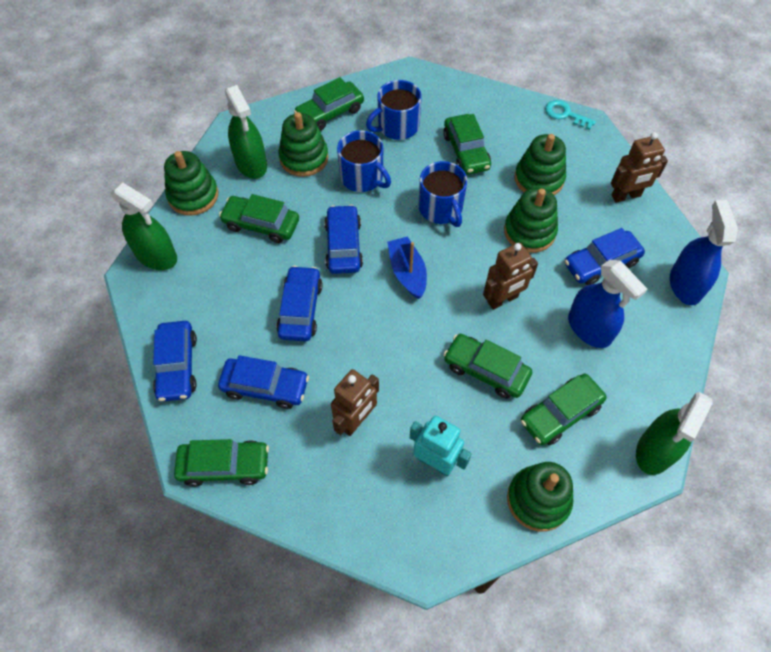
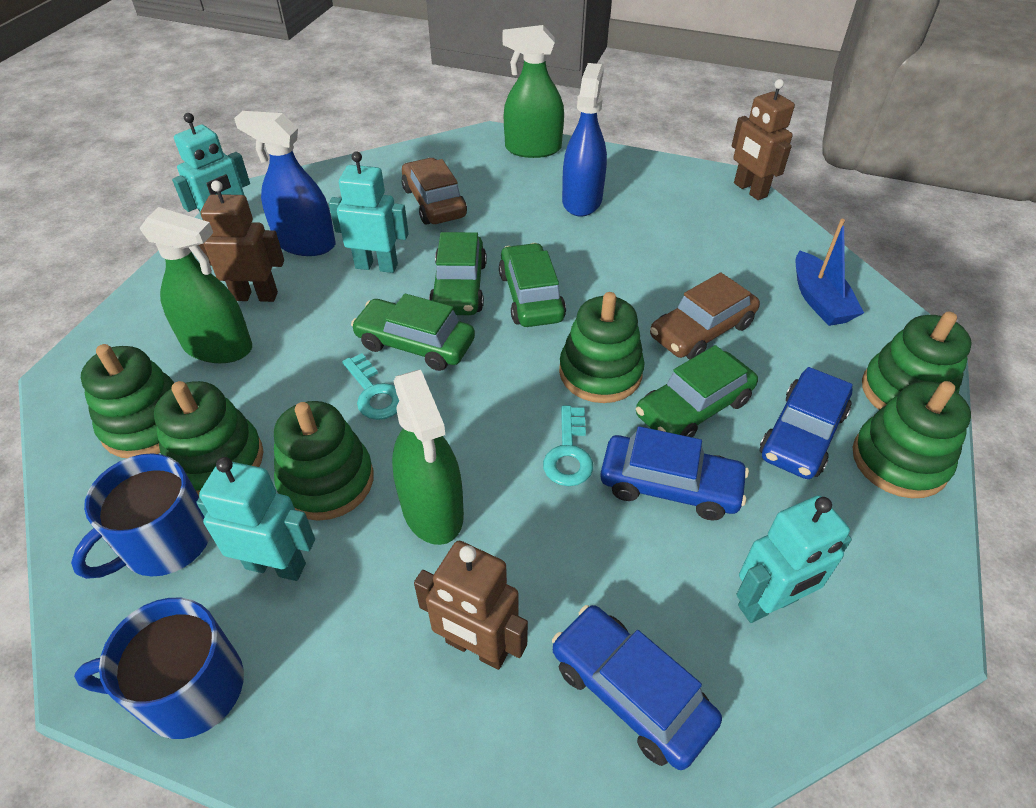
blue car: [153,321,197,402] [218,355,309,409] [276,266,323,341] [324,205,363,274] [565,228,645,285] = 5 -> [552,605,722,770] [600,426,749,520] [760,367,853,479] = 3
blue mug: [337,130,391,192] [366,80,422,140] [418,161,467,227] = 3 -> [71,453,211,579] [74,598,244,739] = 2
brown car: none = 0 -> [401,158,467,225] [650,272,760,360] = 2
green car: [174,439,269,487] [219,194,299,243] [294,77,364,131] [443,114,491,175] [444,334,532,399] [521,374,607,445] = 6 -> [351,294,475,371] [429,232,487,315] [499,243,566,327] [636,345,758,437] = 4
green stacking toy: [164,151,218,216] [278,112,328,177] [504,187,558,253] [507,462,573,532] [515,134,566,195] = 5 -> [81,344,174,458] [154,381,263,496] [274,401,374,521] [559,292,645,403] [853,381,971,498] [862,312,972,410] = 6
turquoise key: [545,100,596,130] = 1 -> [342,353,399,420] [543,405,593,486] = 2
turquoise robot: [410,415,471,476] = 1 -> [172,113,250,220] [196,457,315,581] [329,151,409,273] [736,495,852,623] = 4

